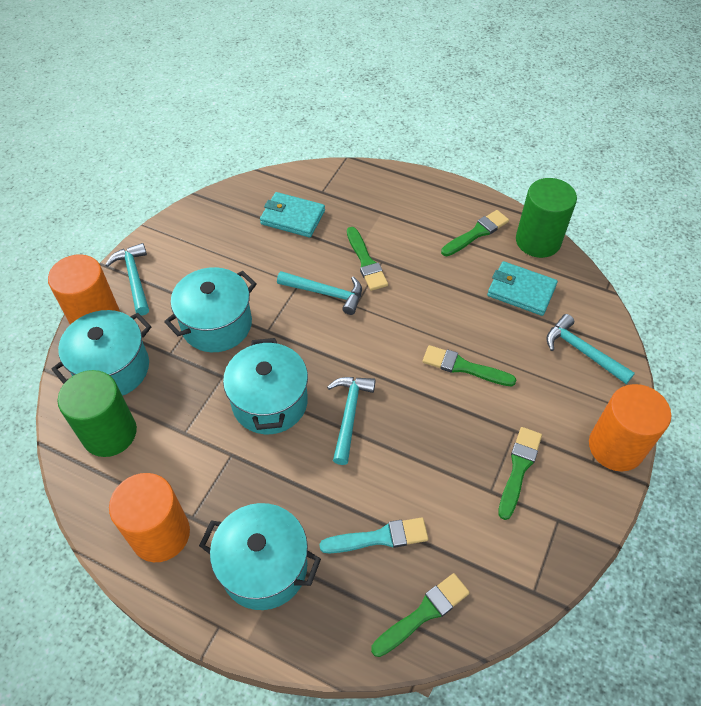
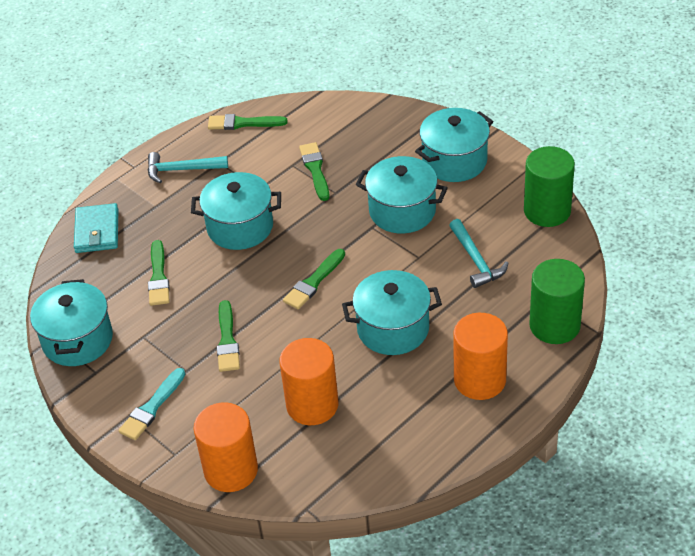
turquoise hammer: [105,243,149,316] [277,271,362,315] [327,377,376,465] [546,314,635,384] = 4 -> [147,152,228,183] [449,219,508,288] = 2
turquoise pot: [51,310,151,396] [164,267,257,352] [199,503,321,610] [223,338,308,434] = 4 -> [30,279,113,366] [191,172,281,250] [342,270,442,355] [356,156,448,233] [415,108,494,182] = 5
turquoise wallet: [260,192,325,238] [487,261,558,316] = 2 -> [74,203,118,253] = 1

